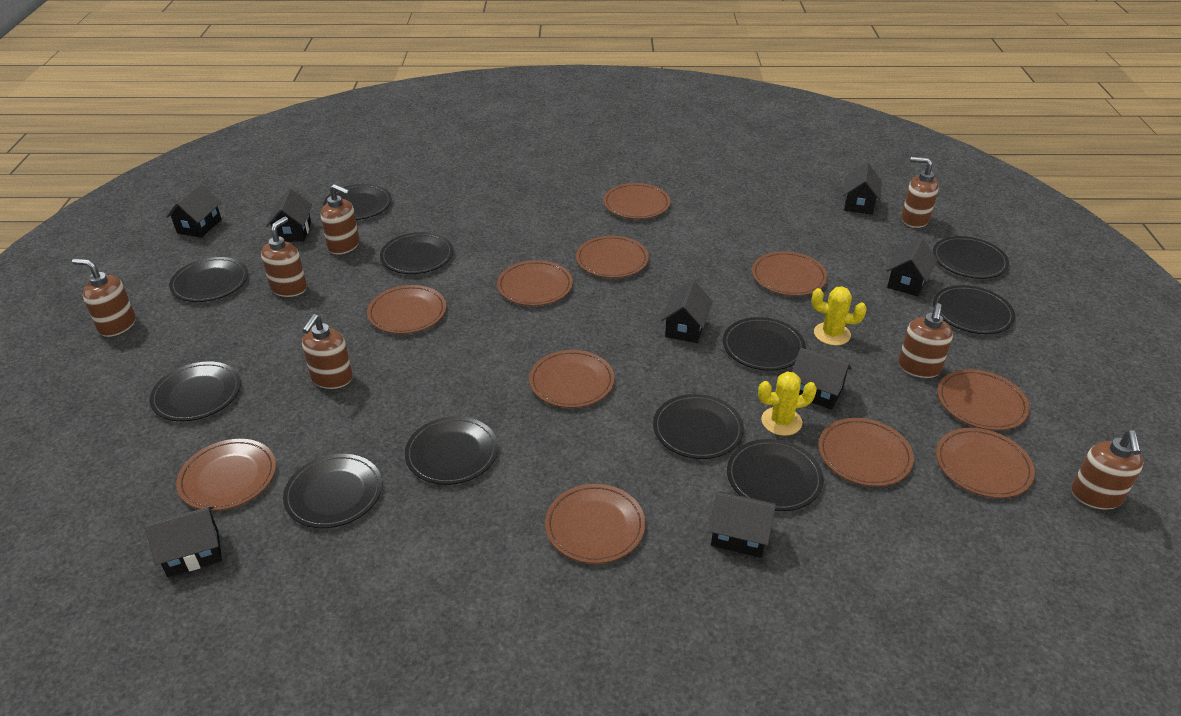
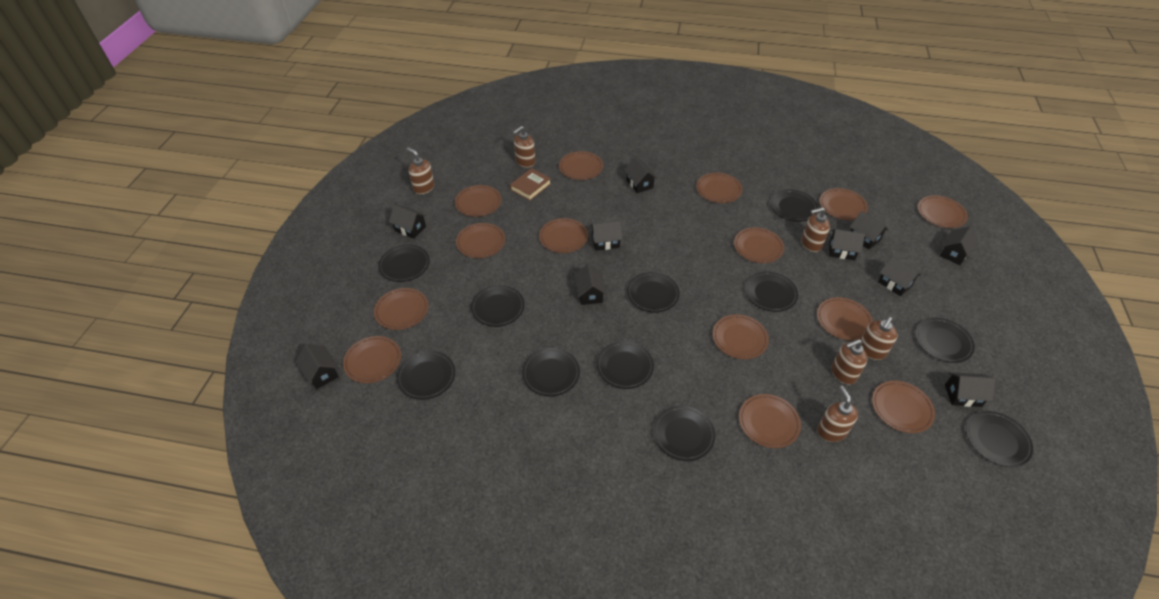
black house: [145,506,222,577] [166,184,222,238] [266,188,312,242] [661,280,712,343] [709,491,776,558] [792,348,852,410] [843,162,882,215] [886,238,937,297] = 8 -> [296,344,339,389] [389,204,427,239] [575,264,607,305] [590,220,623,251] [624,157,657,193] [829,229,865,260] [850,211,888,249] [878,256,921,296] [940,226,978,265] [945,372,996,407] = 10
brown book: none = 0 -> [510,168,551,201] = 1
brown plate: [176,439,276,511] [367,285,446,334] [497,260,573,306] [529,350,615,408] [545,484,645,564] [576,236,649,278] [603,183,670,219] [752,251,828,296] [818,418,914,487] [936,428,1035,498] [937,369,1030,430] = 11 -> [343,336,401,383] [374,288,428,330] [455,185,502,217] [456,223,505,258] [539,218,588,253] [559,151,603,180] [696,173,743,203] [712,314,769,359] [734,227,784,263] [739,394,801,448] [817,297,873,340] [820,188,868,220] [872,381,935,433] [918,195,968,228] = 14
brown soap dispenser: [72,258,136,337] [261,217,307,297] [302,314,353,389] [321,184,360,254] [898,303,953,378] [901,157,939,228] [1071,430,1143,510] = 7 -> [407,147,434,194] [513,126,535,168] [801,207,830,252] [817,386,858,442] [832,339,867,385] [860,317,898,360] = 6
yellow cactus: [758,371,817,436] [811,286,867,346] = 2 -> none = 0

